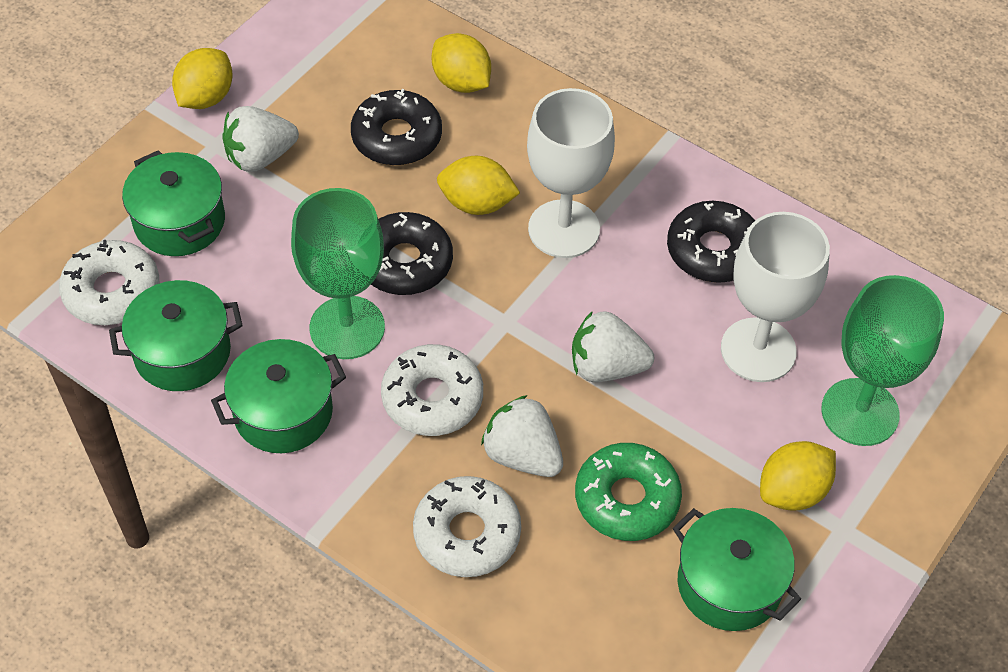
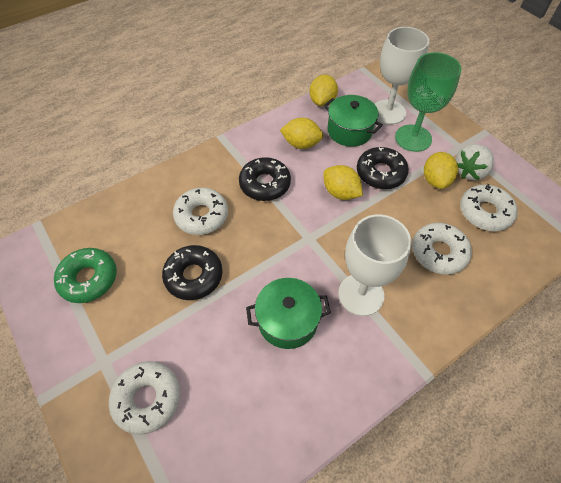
green goblet: [291,188,385,359] [821,275,944,446] = 2 -> [395,52,461,152] = 1
green pot: [109,280,243,391] [122,150,225,256] [211,339,346,453] [673,508,801,631] = 4 -> [246,278,331,349] [324,95,383,147] = 2
white donut: [59,240,160,325] [381,344,483,436] [413,476,521,577] = 3 -> [109,361,180,435] [173,188,228,235] [412,223,472,275] [460,184,518,231] = 4
white strawberry: [222,106,299,172] [481,395,563,477] [572,311,654,382] = 3 -> [455,144,494,181] = 1

